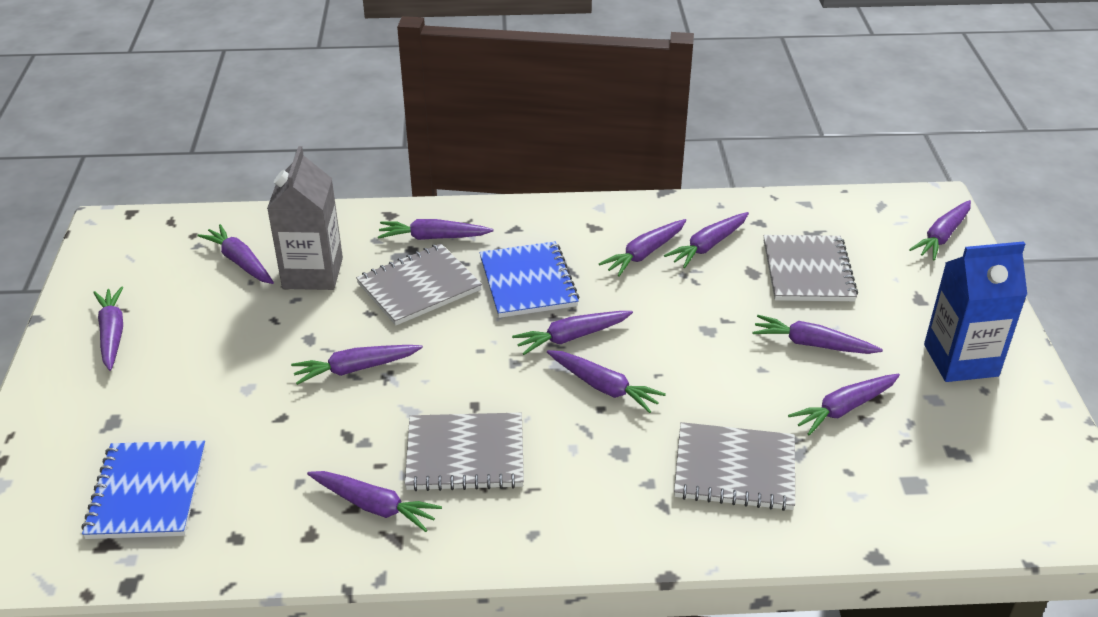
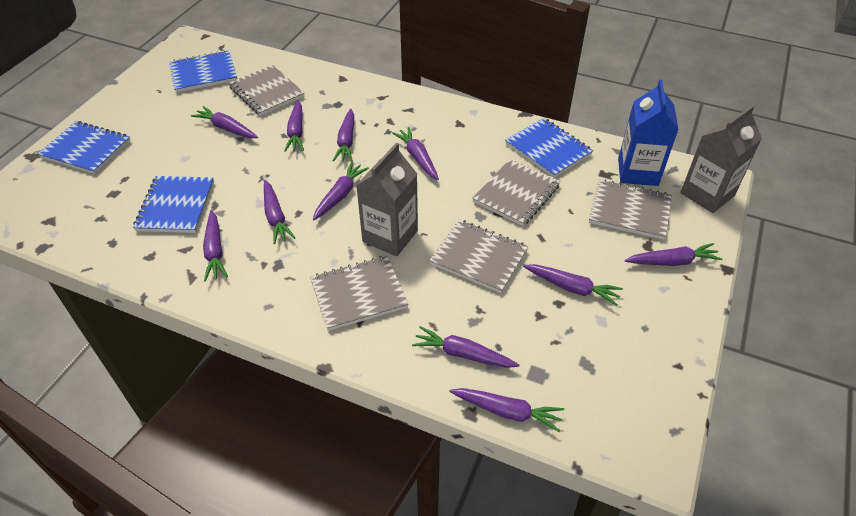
blue notebook: [82,440,205,539] [479,241,579,318] = 2 -> [38,121,130,174] [133,176,214,233] [169,50,237,93] [505,118,593,178] = 4
grey carton: [267,146,343,290] = 1 -> [356,143,418,256] [680,105,762,213] = 2
grey notebook: [356,244,482,326] [405,412,524,491] [674,422,795,511] [763,235,858,301] = 4 -> [229,65,304,116] [310,256,409,331] [429,220,528,293] [472,159,560,226] [589,179,672,240] = 5
purple carrot: [93,287,123,371] [197,224,274,284] [291,345,423,385] [307,471,442,532] [378,219,494,240] [512,311,633,355] [547,350,666,413] [599,219,686,277] [664,212,749,268] [752,315,883,354] [788,374,900,435] [909,200,971,260] = 12 -> [191,106,258,138] [203,210,228,282] [264,180,295,244] [284,100,304,152] [313,162,369,221] [333,108,354,162] [392,127,439,180] [412,326,519,368] [449,388,564,432] [523,264,623,306] [625,243,723,266] = 11

